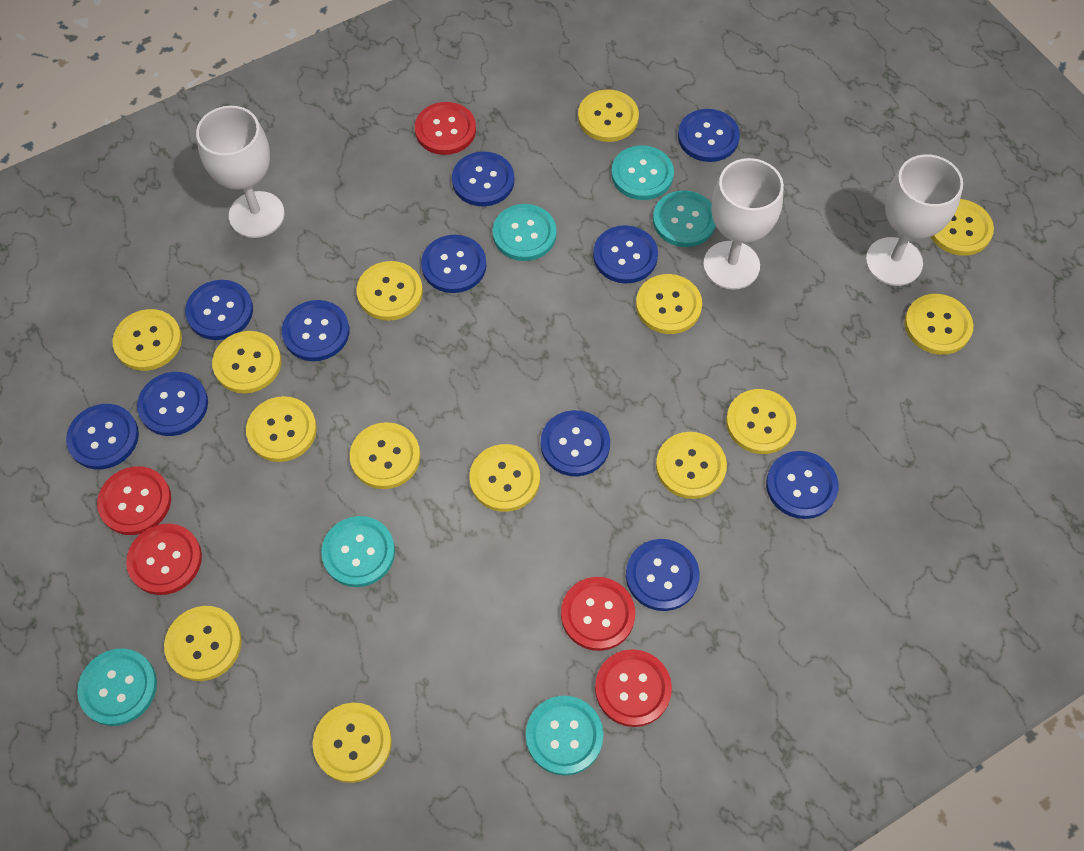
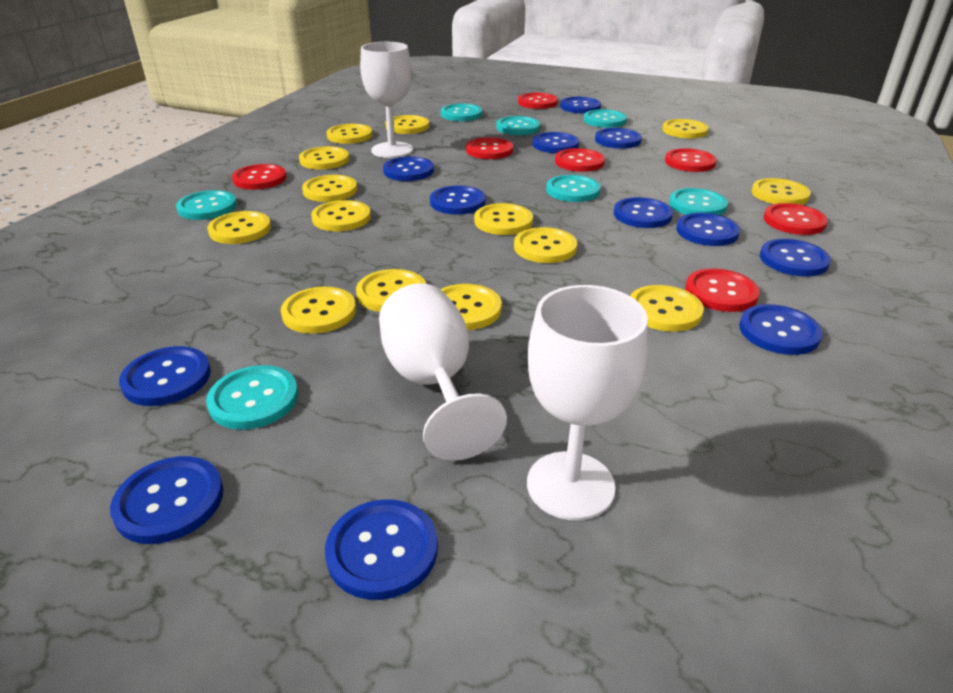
blue button: [66,404,139,469] [137,372,208,436] [185,280,253,340] [282,300,349,361] [421,235,486,293] [452,152,514,206] [541,410,610,476] [593,225,658,283] [626,539,700,611] [678,109,740,162] [766,451,838,519] = 11 -> [110,456,223,544] [119,346,211,406] [325,499,438,600] [383,156,434,181] [430,186,486,215] [532,132,579,153] [560,97,601,113] [595,128,642,149] [614,197,673,228] [676,213,740,246] [739,304,823,355] [760,239,831,277] = 12
red button: [97,466,171,535] [126,524,202,595] [415,102,476,155] [561,577,635,651] [595,649,672,727] = 5 -> [232,164,287,190] [466,137,513,159] [518,93,558,109] [555,148,605,172] [665,148,717,172] [685,268,760,312] [763,203,828,235] = 7
turquoise button: [77,648,157,726] [321,516,395,587] [493,204,557,261] [526,696,603,776] [611,145,674,200] [653,191,716,247] = 6 -> [176,190,237,220] [206,365,298,430] [441,104,482,121] [496,116,540,135] [546,175,601,202] [584,109,627,128] [669,188,728,215] = 7

